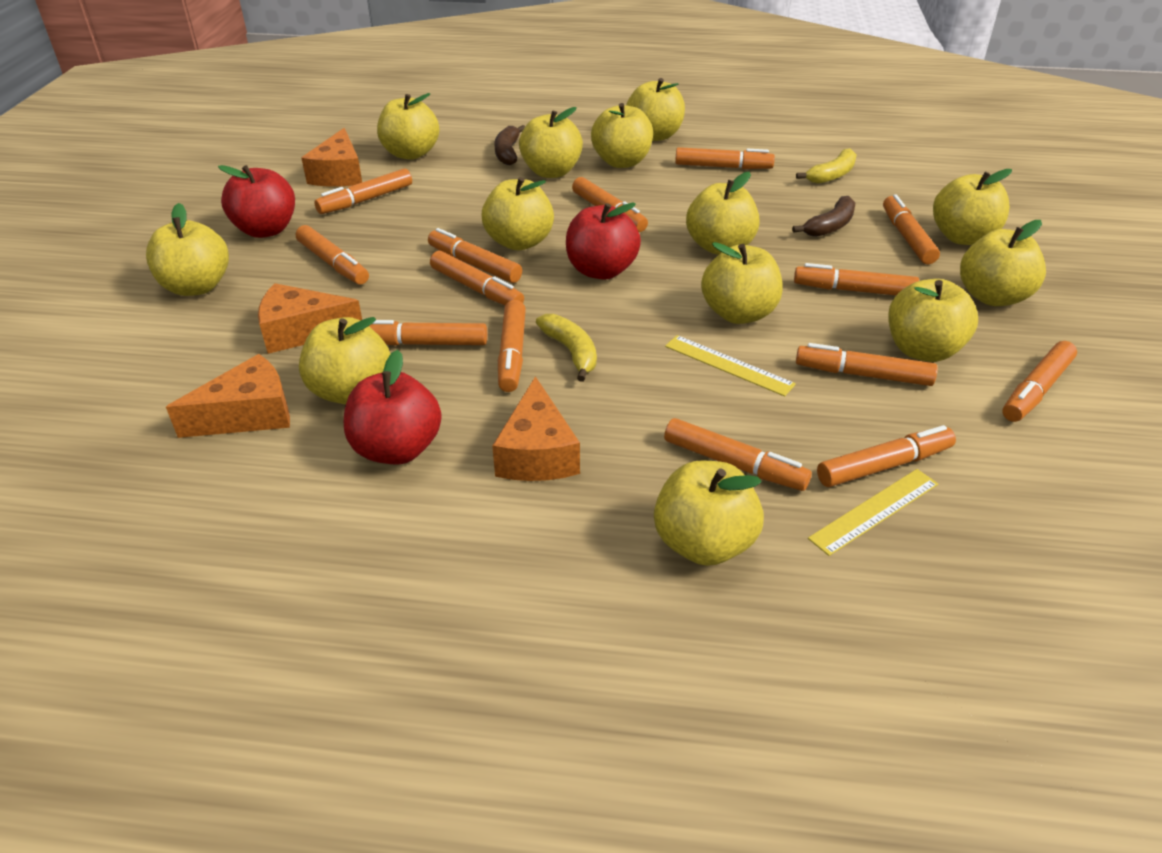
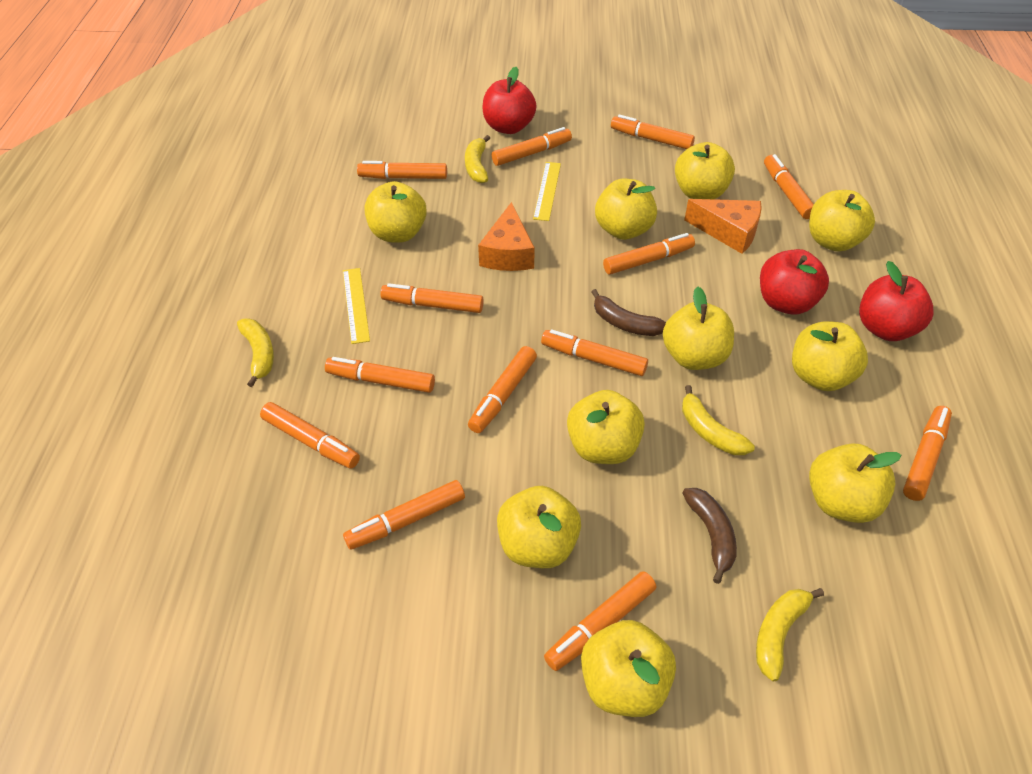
orange cheese: [166,354,290,438] [258,283,362,354] [301,128,362,187] [492,376,580,481] = 4 -> [478,202,535,271] [684,199,762,254] = 2
orange marker: [296,225,369,285] [314,168,412,214] [369,320,487,345] [428,228,522,283] [430,251,524,305] [498,300,526,392] [572,177,648,232] [664,418,812,491] [675,147,775,169] [794,263,919,295] [796,343,938,386] [817,425,956,487] [883,194,940,264] [1002,341,1077,422] = 14 -> [260,402,360,469] [325,357,435,393] [343,480,465,550] [357,161,447,179] [380,283,484,313] [468,346,537,433] [491,127,572,166] [541,329,648,376] [544,571,656,671] [603,233,695,275] [611,115,695,149] [764,154,814,219] [903,406,952,501] = 13
yellow apple: [146,203,229,296] [299,317,390,404] [377,93,439,160] [481,177,554,251] [519,107,583,178] [591,103,653,168] [626,78,685,141] [654,461,764,566] [686,172,760,255] [701,242,783,324] [888,279,978,362] [933,169,1012,245] [960,220,1046,306] = 13 -> [365,181,427,243] [497,486,581,568] [567,390,645,464] [581,620,676,717] [595,179,657,240] [663,287,734,370] [675,142,735,199] [792,321,868,391] [809,190,875,252] [809,443,901,523] = 10
yellow banana: [536,314,597,382] [796,148,857,184] = 2 -> [237,318,274,387] [465,135,490,183] [682,385,755,455] [756,588,824,681] = 4

